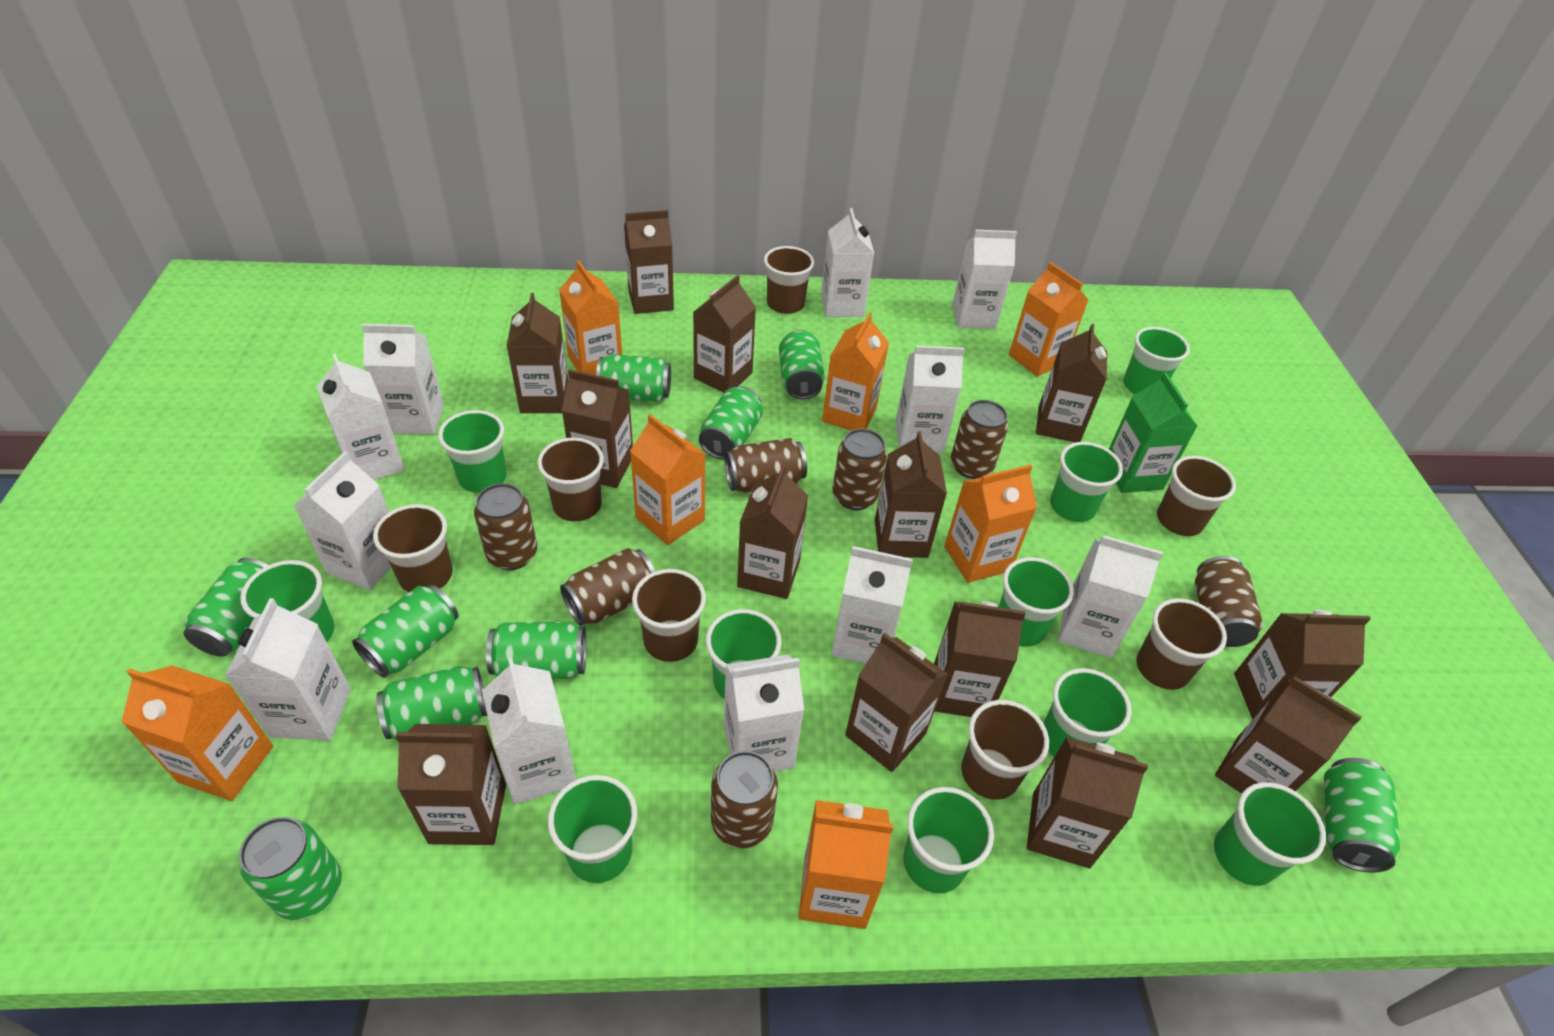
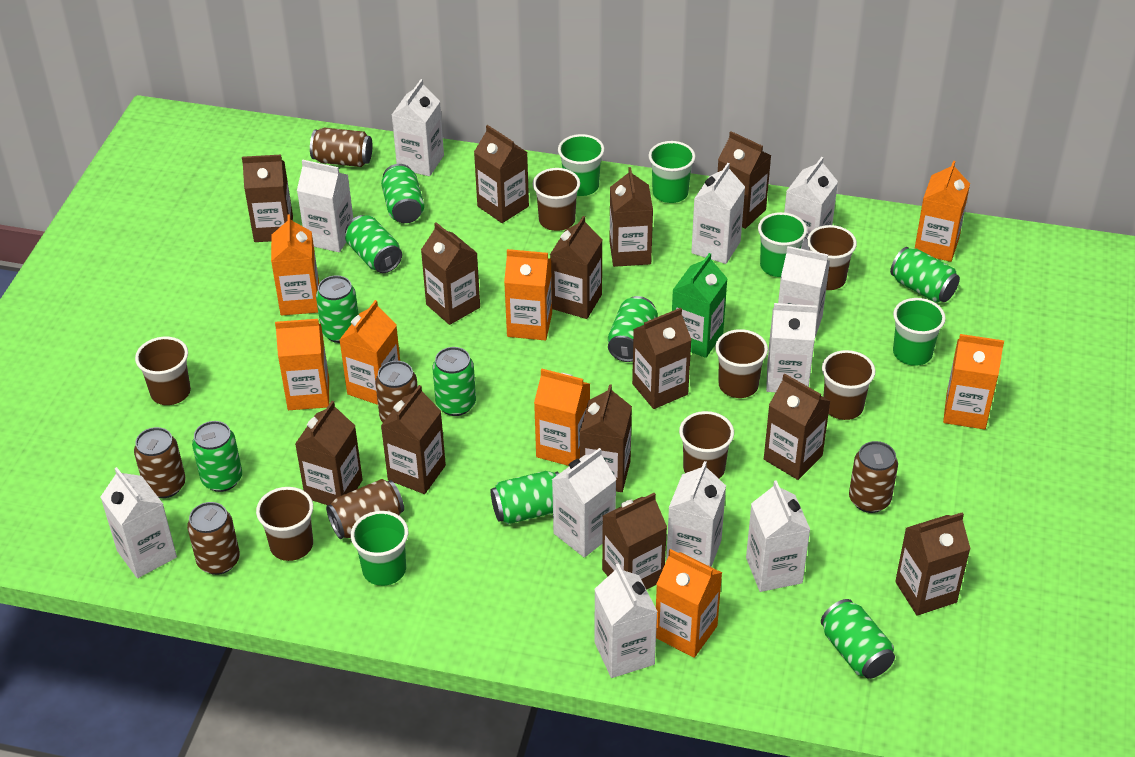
brown can: [474,483,537,570] [560,548,655,626] [711,751,778,848] [725,438,807,493] [833,429,887,510] [951,400,1008,479] [1195,556,1263,647] = 7 -> [134,427,186,498] [187,502,240,575] [310,128,372,167] [326,479,404,539] [375,361,418,422] [849,441,898,513] = 6
green cup: [240,560,334,642] [438,410,507,493] [548,775,637,883] [706,609,781,699] [903,787,994,893] [999,557,1074,647] [1044,668,1132,757] [1050,442,1123,522] [1123,327,1190,394] [1214,782,1326,886] = 10 -> [351,511,408,586] [558,134,605,196] [648,141,696,203] [758,212,807,277] [893,298,946,366] = 5
orange carton: [121,665,273,801] [559,260,622,375] [630,414,706,545] [799,800,893,929] [822,313,889,431] [944,464,1037,583] [1009,262,1088,377] = 7 -> [271,214,319,315] [275,319,329,410] [339,300,400,405] [504,249,552,340] [534,369,590,466] [656,549,722,658] [915,161,970,262] [943,334,1004,430] = 8

